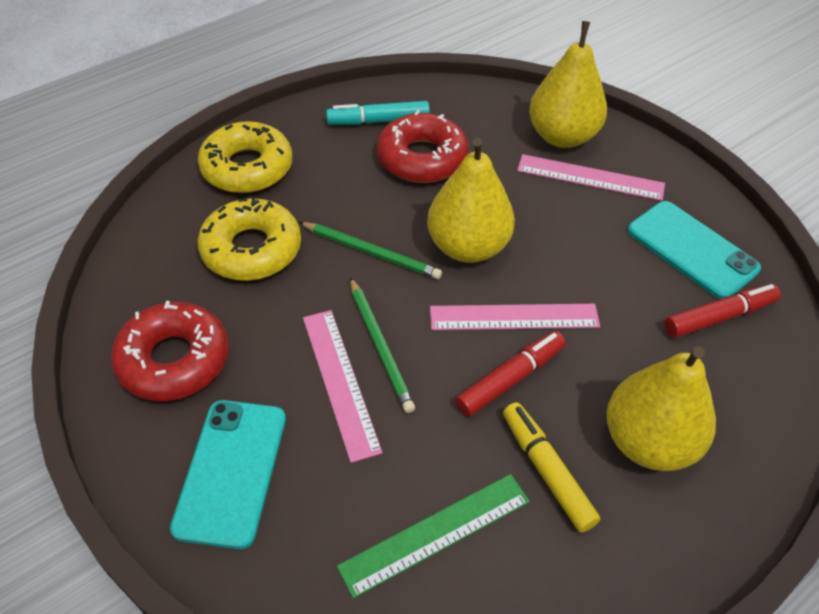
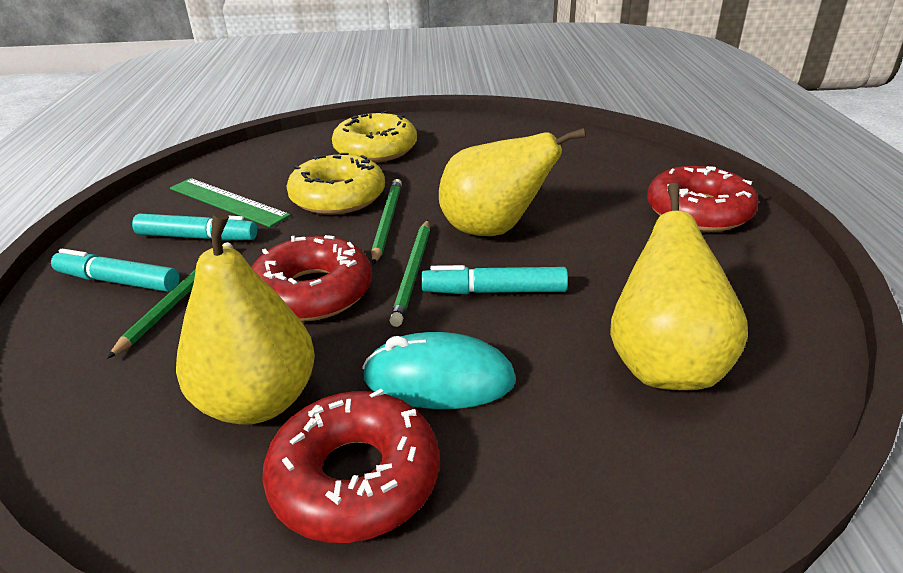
green pencil: [299,222,442,279] [350,277,415,413] = 2 -> [107,242,233,359] [371,179,402,265] [390,220,430,327] = 3
pink ruler: [303,310,382,463] [430,304,600,330] [517,154,665,201] = 3 -> none = 0
red donut: [111,301,229,401] [377,110,469,183] = 2 -> [252,235,372,322] [262,389,439,543] [647,166,758,232] = 3
red marker: [455,331,566,417] [664,284,781,338] = 2 -> none = 0
turquoise marker: [326,101,430,125] = 1 -> [51,249,180,292] [132,214,257,241] [421,265,568,294] = 3
turquoise mouse: none = 0 -> [362,332,516,409] = 1
turquoise phone: [170,400,286,549] [628,201,761,299] = 2 -> none = 0
yellow marker: [503,402,600,533] = 1 -> none = 0

